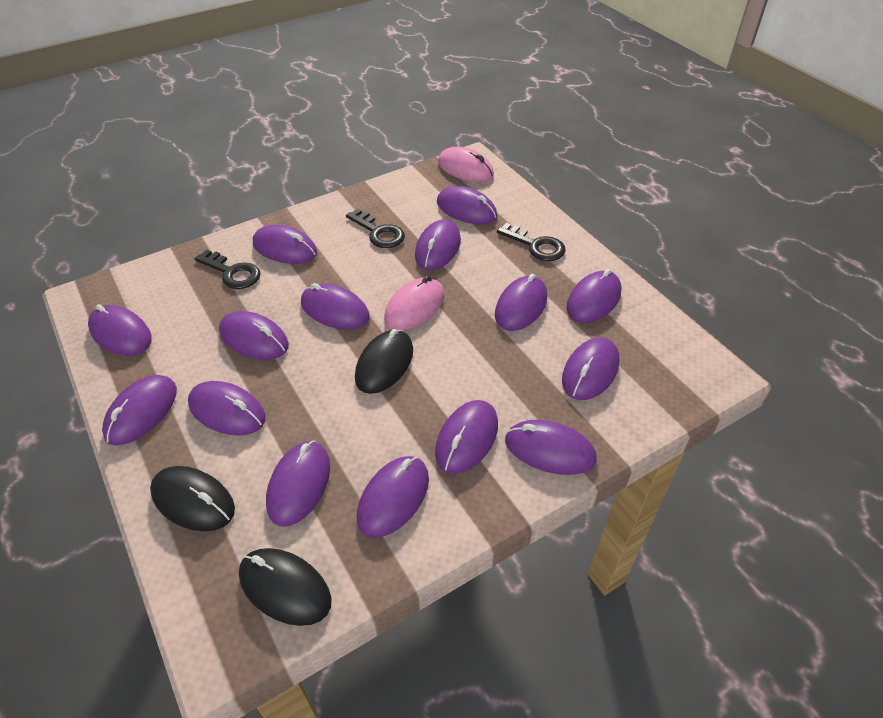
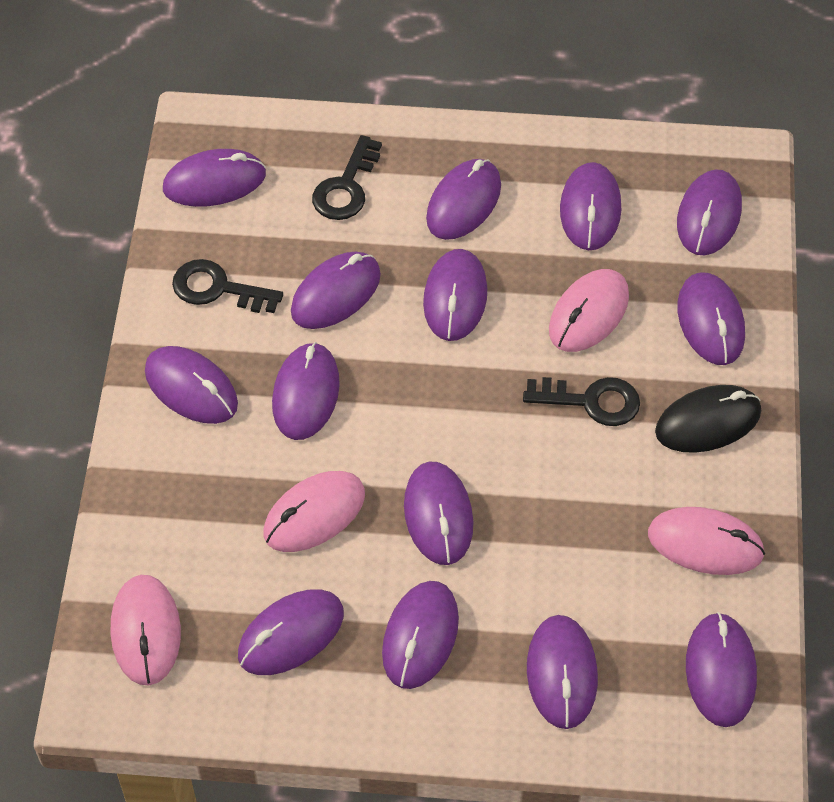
black mouse: [150,466,235,531] [239,548,332,626] [355,329,413,394] = 3 -> [655,385,761,453] = 1
pink mouse: [384,276,444,330] [438,147,494,182] = 2 -> [111,575,181,685] [264,471,365,552] [549,269,629,352] [648,507,765,575] = 4
purple mouse: [88,304,152,356] [102,375,177,446] [188,381,266,436] [219,311,289,360] [253,225,317,264] [266,440,330,526] [301,283,370,330] [357,456,429,538] [415,220,461,270] [435,400,498,474] [437,186,497,224] [495,274,547,331] [505,420,597,475] [562,337,619,400] [566,269,622,323] = 15 -> [145,346,238,424] [163,149,266,207] [238,590,344,675] [272,342,340,440] [291,252,381,329] [382,581,459,689] [404,462,473,565] [423,249,487,341] [426,159,501,240] [527,615,598,729] [560,162,621,250] [677,169,742,255] [677,273,745,365] [686,612,757,727] = 14

